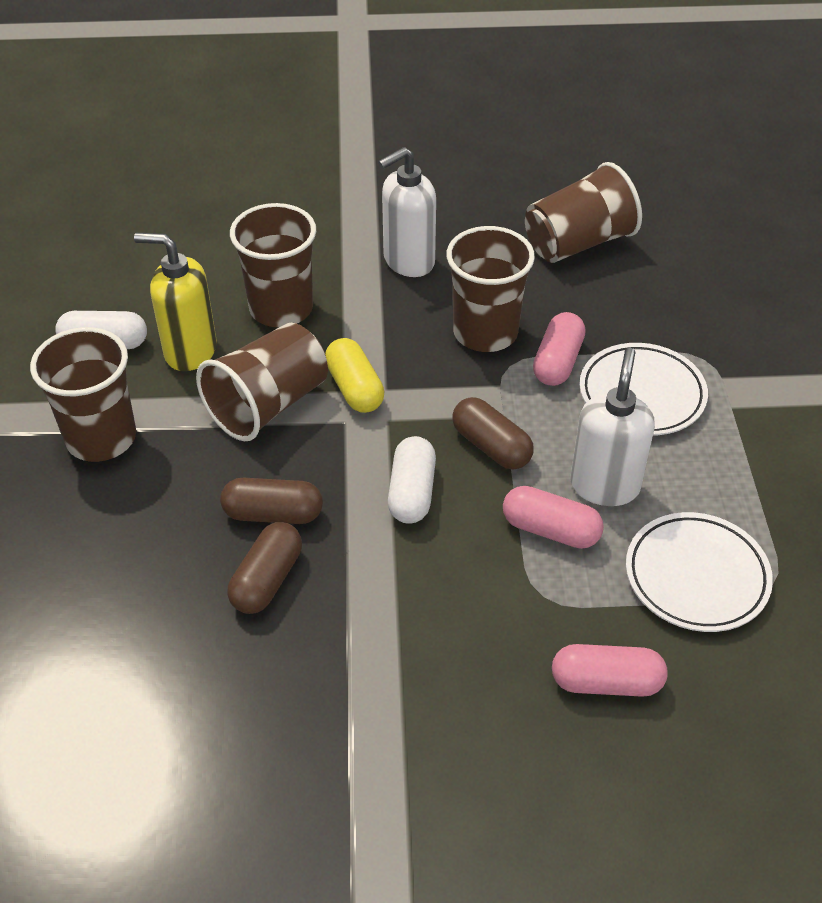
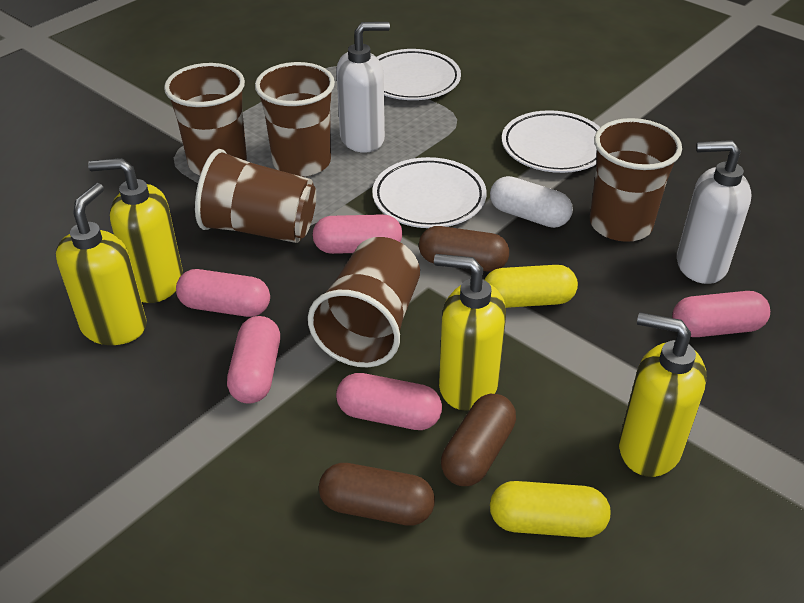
pink capsule: [503,486,604,549] [533,312,586,386] [552,644,668,697] = 3 -> [176,269,270,317] [227,316,280,404] [313,214,402,254] [336,373,442,430] [672,291,770,337] = 5
white capsule: [55,311,147,349] [388,436,436,524] = 2 -> [490,176,573,228] = 1
white plate: [580,343,708,435] [626,512,773,632] = 2 -> [372,157,487,228] [377,49,461,100] [502,110,600,173] = 3
yellow capsule: [325,338,385,413] = 1 -> [485,265,578,308] [490,481,610,538] = 2
yellow soap dispenser: [134,233,217,371] = 1 -> [56,183,147,345] [88,158,183,303] [434,254,506,411] [619,312,707,477] = 4

